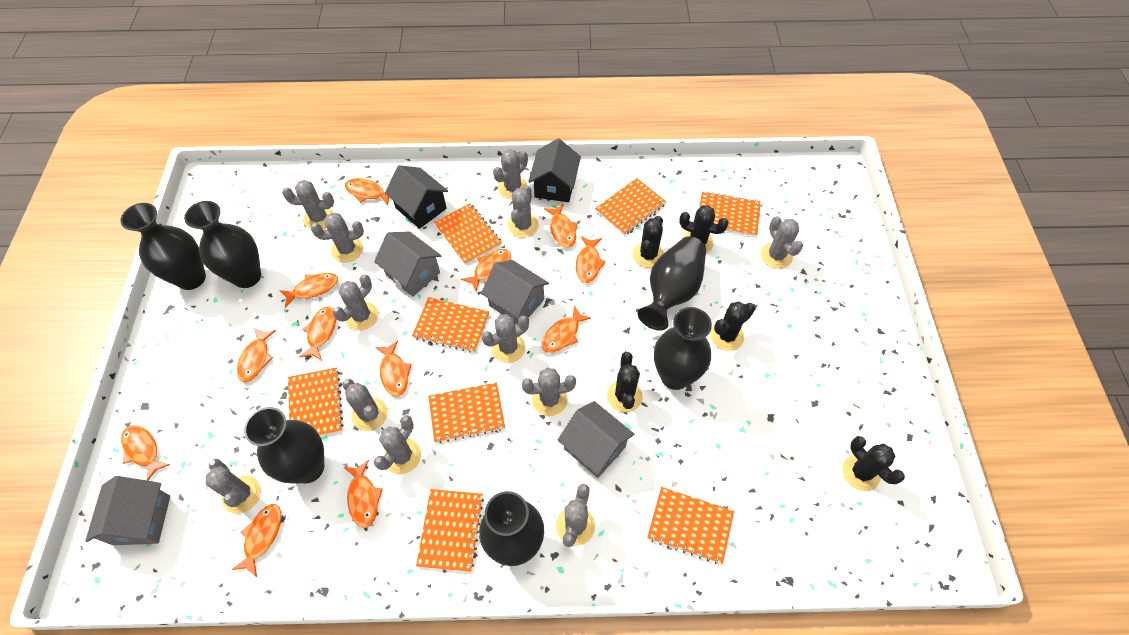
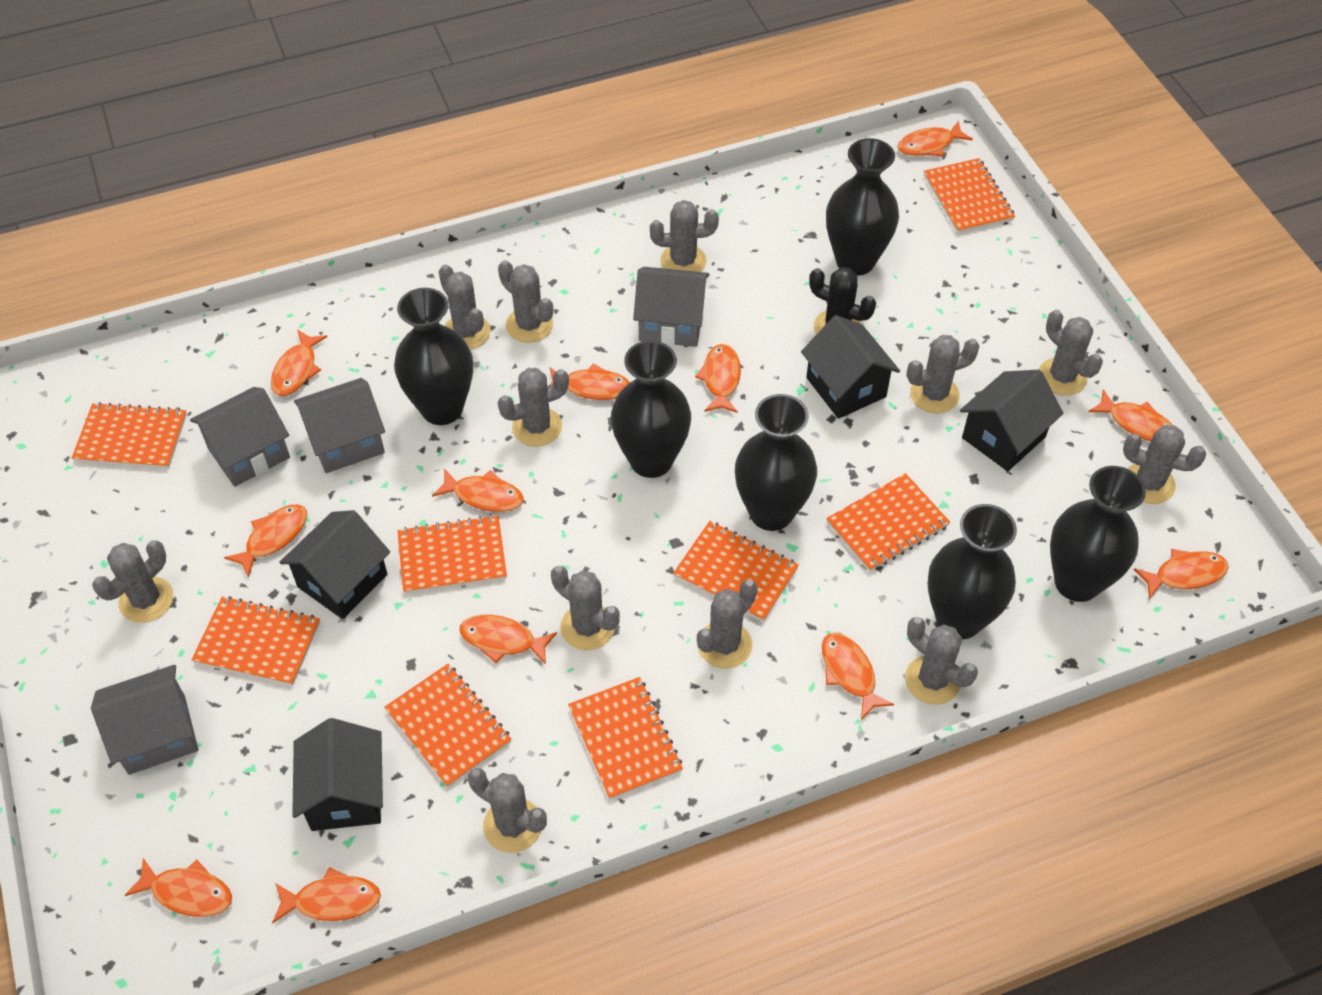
black cactus: [607,352,643,412] [633,216,664,268] [679,205,729,254] [710,301,755,351] [842,436,905,491] = 5 -> [809,267,876,334] = 1
black house: [385,165,448,229] [528,139,581,202] = 2 -> [279,510,390,619] [292,718,383,831] [801,315,900,419] [960,370,1064,471] = 4

